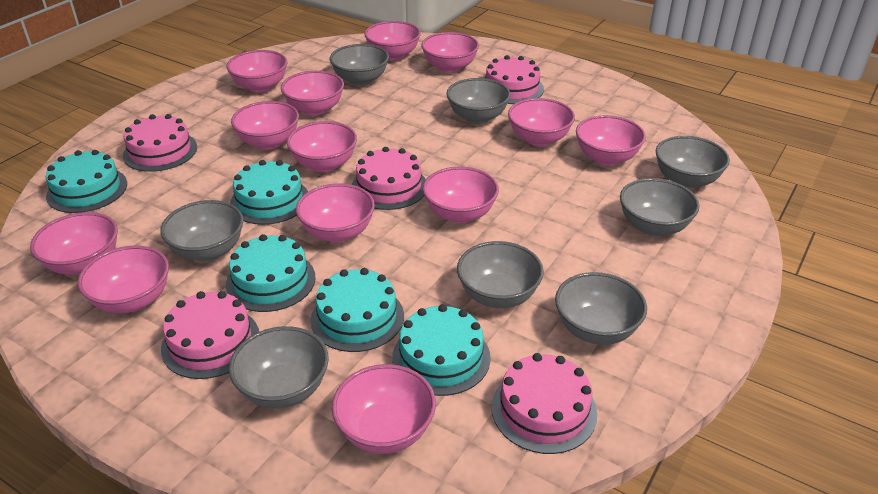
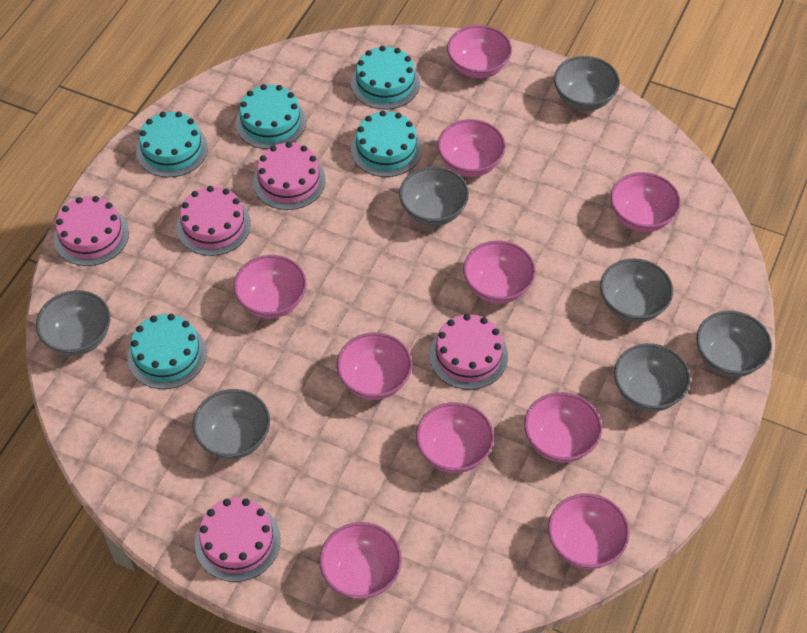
grey bowl: [160,200,243,261] [229,326,329,409] [330,44,389,86] [446,78,511,124] [457,241,544,308] [555,272,647,345] [620,178,699,236] [656,136,730,189] = 8 -> [36,290,111,356] [192,389,270,459] [399,166,469,226] [554,56,620,111] [600,258,673,323] [614,343,690,412] [696,311,772,377] = 7
pink bowl: [30,212,118,275] [78,246,169,313] [226,50,287,93] [231,101,299,150] [281,71,344,116] [287,121,357,172] [296,183,375,242] [332,364,436,454] [364,21,421,60] [421,32,479,73] [423,167,499,223] [508,98,575,146] [576,115,646,166] = 13 -> [234,255,306,319] [319,522,402,600] [337,332,412,400] [416,402,494,473] [438,119,506,177] [447,25,512,79] [463,241,536,304] [524,392,602,463] [548,493,630,569] [610,172,680,232] = 10

